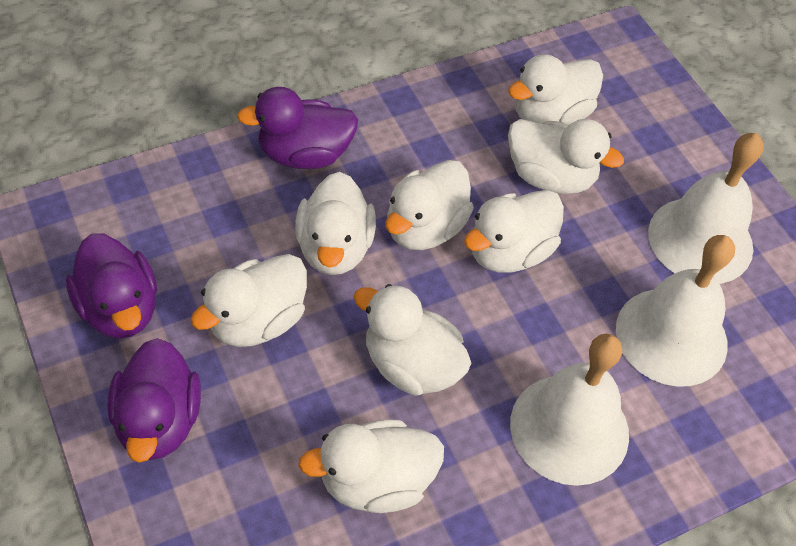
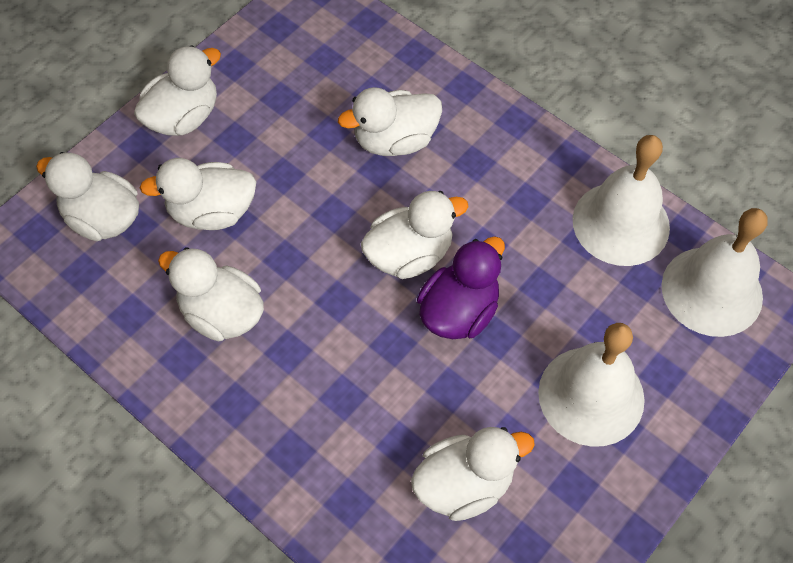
purple duck: [66,233,157,339] [107,338,201,463] [237,87,358,169] = 3 -> [417,236,505,339] = 1
white duck: [190,254,307,347] [295,172,376,275] [298,419,444,513] [354,284,471,396] [385,160,474,250] [464,190,564,273] [508,55,603,125] [508,119,624,194] = 8 -> [36,152,139,241] [134,45,221,136] [140,158,256,230] [158,247,264,342] [338,87,442,156] [361,191,469,279] [411,427,535,521] = 7

